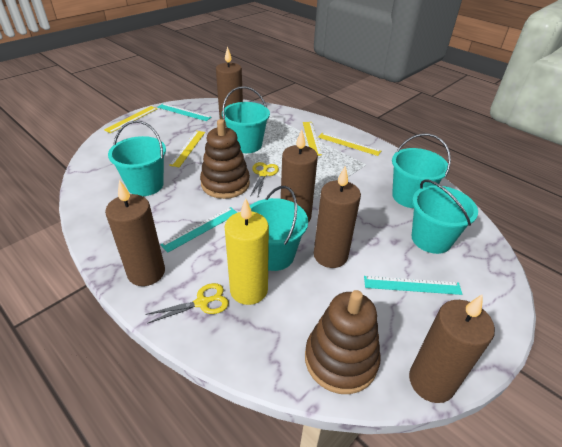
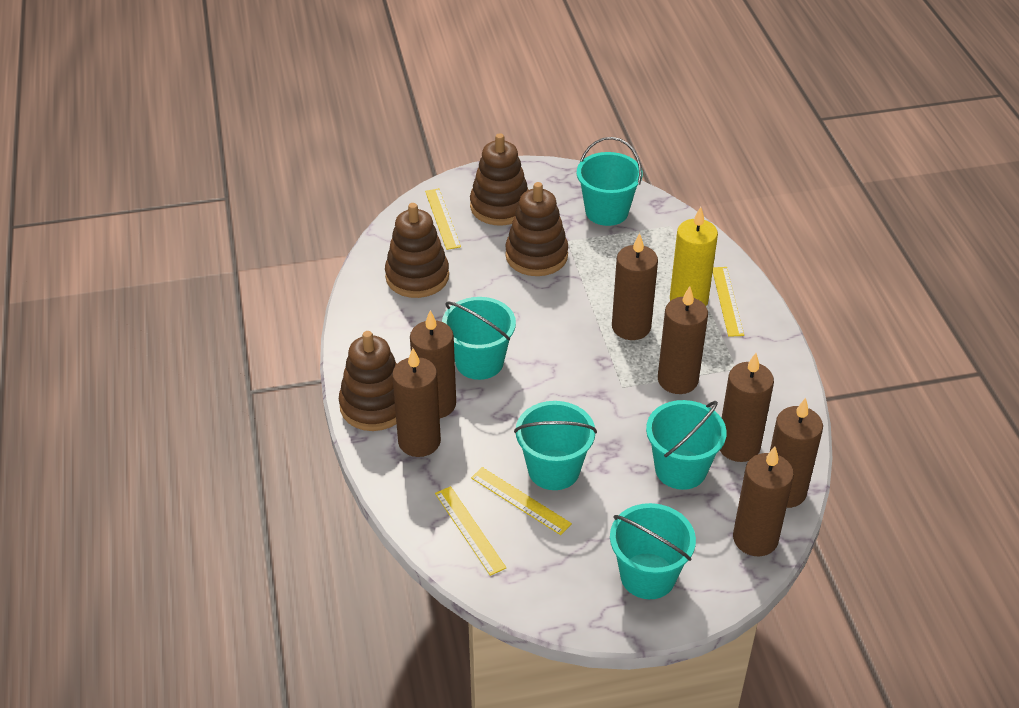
brown candle: [105,180,165,286] [216,46,243,127] [281,130,318,222] [314,166,361,268] [409,294,495,403] = 5 -> [392,348,441,457] [410,310,456,418] [612,233,658,340] [658,286,708,394] [720,353,774,462] [733,446,794,556] [770,398,823,508] = 7
brown stacking toy: [200,119,250,199] [305,290,381,394] = 2 -> [339,331,397,431] [385,203,449,298] [470,133,528,225] [505,182,568,276] = 4
turquoise ruler: [157,104,211,121] [160,207,238,252] [364,276,463,295] = 3 -> none = 0
yellow scissors: [145,283,229,324] [250,162,279,196] = 2 -> none = 0

